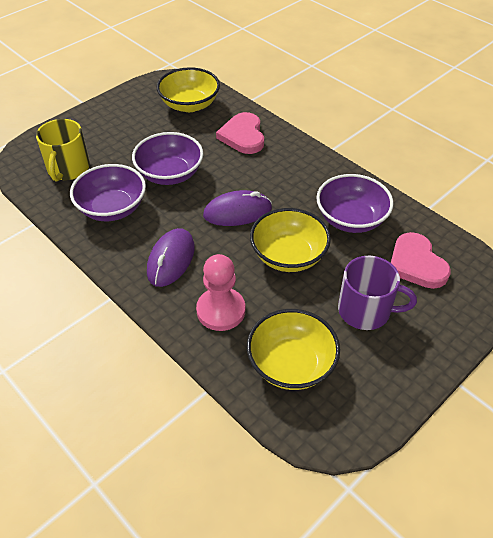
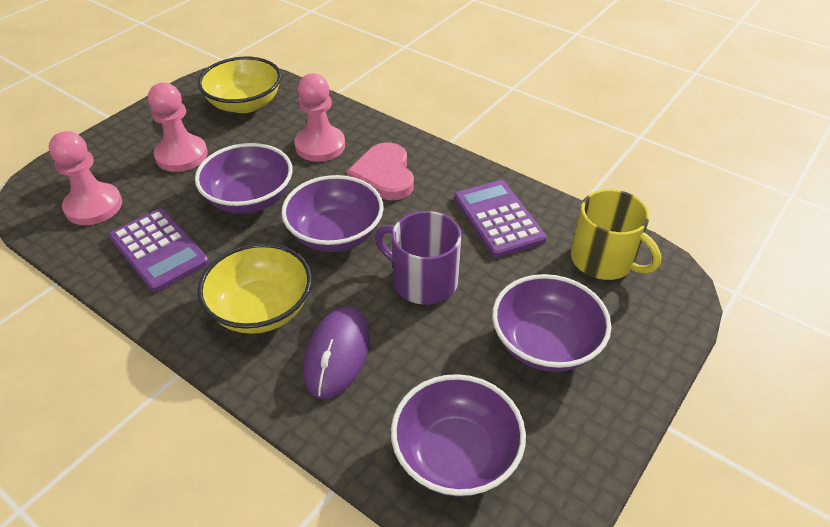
pink heart: [216,112,264,154] [391,232,451,289] = 2 -> [346,142,414,200] = 1
pink pawn: [196,254,245,331] = 1 -> [49,131,122,225] [148,83,208,172] [294,73,345,162] = 3
purple bowl: [70,164,146,221] [132,132,203,185] [316,174,393,233] = 3 -> [195,143,293,214] [281,175,384,252] [391,374,526,497] [492,274,611,372] = 4
purple calculator: none = 0 -> [109,209,209,292] [454,180,547,258] = 2
purple mouse: [147,228,195,287] [203,190,272,226] = 2 -> [303,307,370,399] = 1
yellow bowl: [157,67,220,112] [247,309,340,390] [250,208,331,272] = 3 -> [198,56,281,113] [198,243,312,334] = 2

